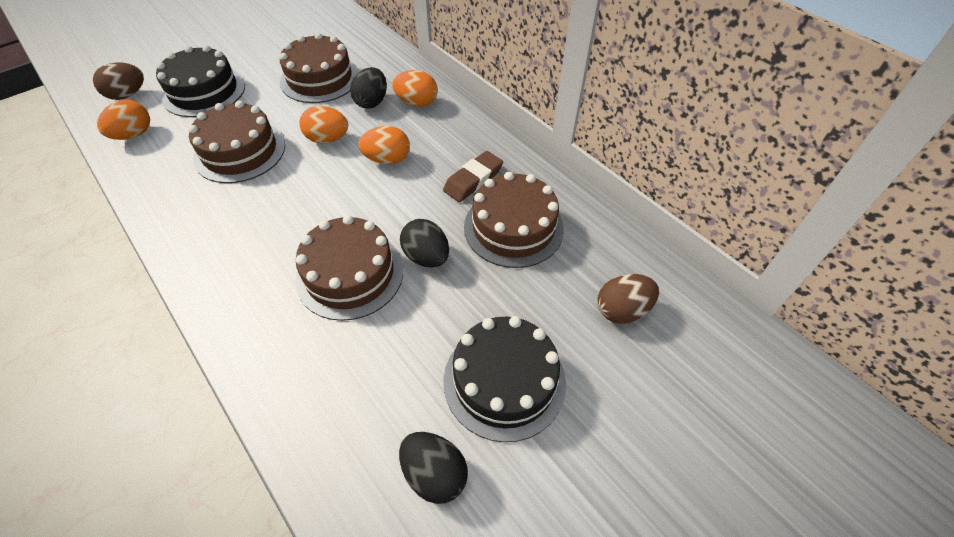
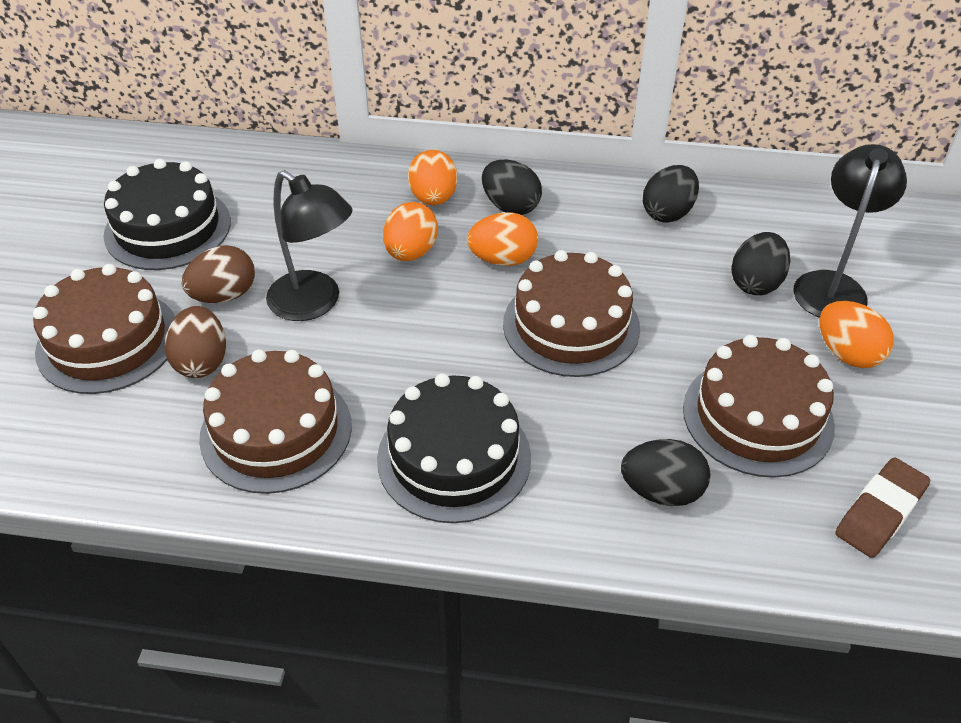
black egg: [350,67,387,109] [399,432,468,504] [400,219,449,268] = 3 -> [482,160,542,215] [621,439,710,506] [643,165,699,223] [731,232,790,295] = 4
black lamp: none = 0 -> [266,170,353,321] [793,144,907,318] = 2

